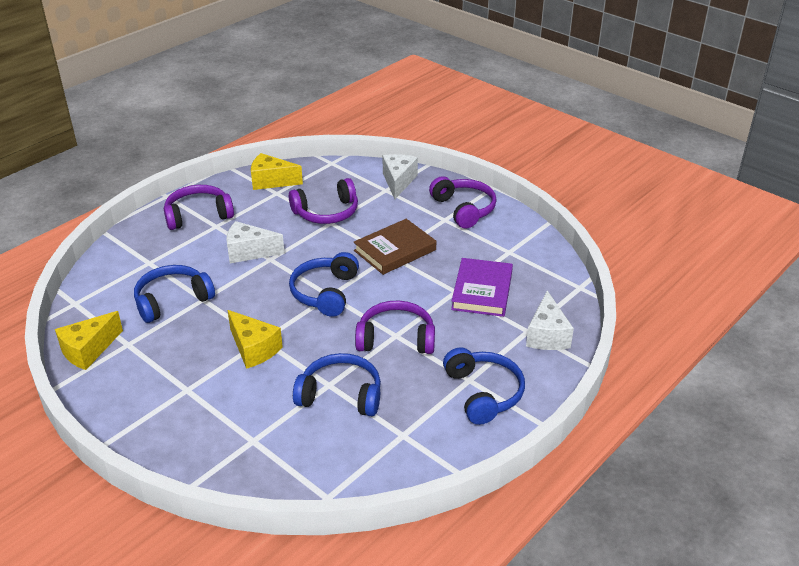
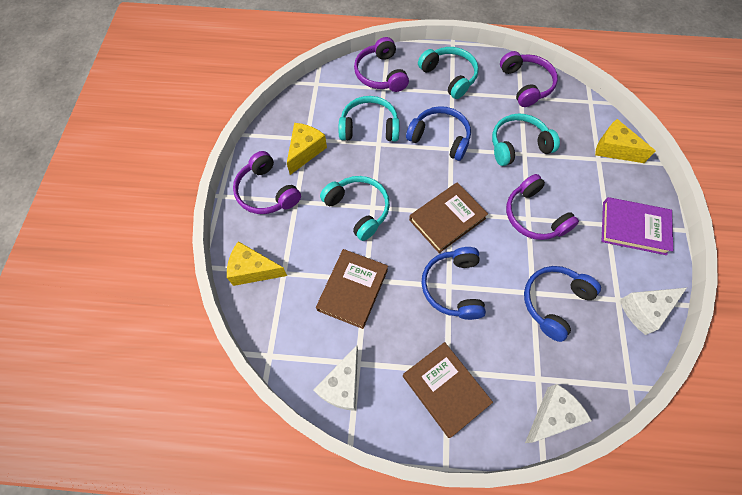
blue headphones: [134,265,215,323] [289,252,359,317] [293,353,381,416] [443,347,525,425] = 4 -> [406,106,471,161] [422,247,486,320] [524,266,601,342] = 3
brown book: [354,219,436,275] = 1 -> [316,249,388,329] [403,342,493,438] [409,183,488,253] = 3
turquoise headphones: none = 0 -> [320,176,390,241] [339,96,400,141] [418,47,479,99] [492,114,560,166] = 4

